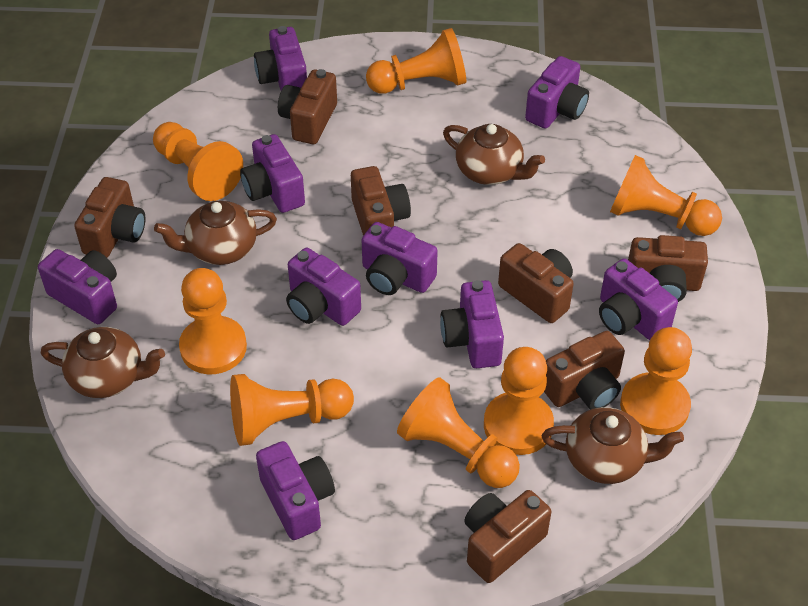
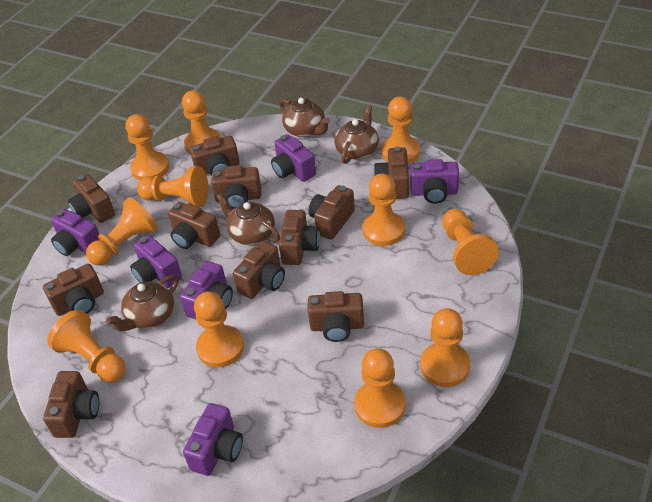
brown camera: [74,177,145,258] [278,69,337,144] [351,166,411,235] [464,490,552,583] [498,243,574,323] [544,331,625,409] [628,235,708,302] = 7 -> [43,264,104,316] [43,371,99,438] [68,174,115,223] [168,202,220,249] [190,136,240,176] [211,165,261,209] [233,241,285,299] [279,210,320,265] [308,185,355,240] [308,291,364,342] [373,146,409,199] = 11
orange pawn: [153,122,243,201] [179,268,247,374] [230,374,354,446] [366,28,466,94] [397,377,520,488] [484,347,554,455] [610,155,722,236] [620,327,692,435] = 8 -> [47,310,126,382] [86,197,158,265] [125,114,169,180] [137,166,209,207] [182,90,221,155] [194,291,244,367] [354,348,405,428] [362,174,405,246] [381,97,420,164] [420,308,470,387] [442,209,499,275] = 11
purple camera: [38,249,117,324] [240,134,305,213] [254,26,307,90] [256,441,335,540] [286,248,361,326] [362,222,438,295] [440,280,504,368] [525,56,589,129] [599,258,678,340] = 9 -> [51,209,99,256] [130,235,182,288] [180,261,233,319] [183,403,243,476] [271,134,316,182] [410,159,459,204] = 6

